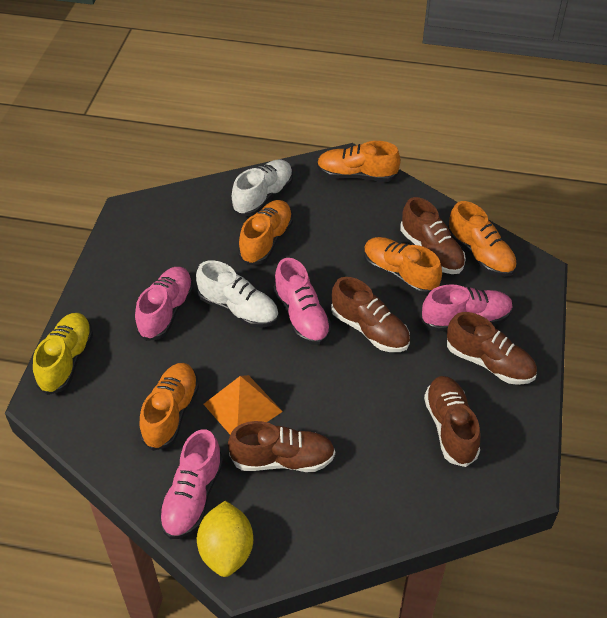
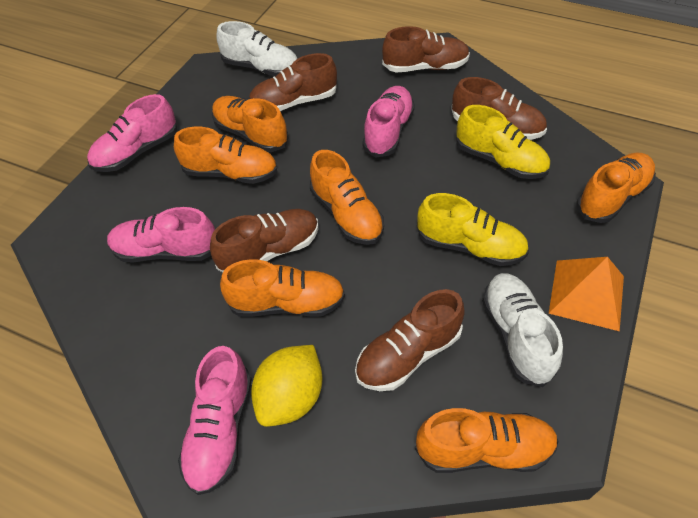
orange shoe: [140,363,199,451] [238,200,293,265] [317,141,400,182] [364,237,442,295] [448,201,517,277] = 5 -> [174,127,277,184] [212,96,289,152] [220,259,345,317] [310,150,384,245] [415,408,559,473] [576,153,656,223] = 6
yellow shoe: [33,313,93,395] = 1 -> [417,193,529,266] [456,105,550,179] = 2

